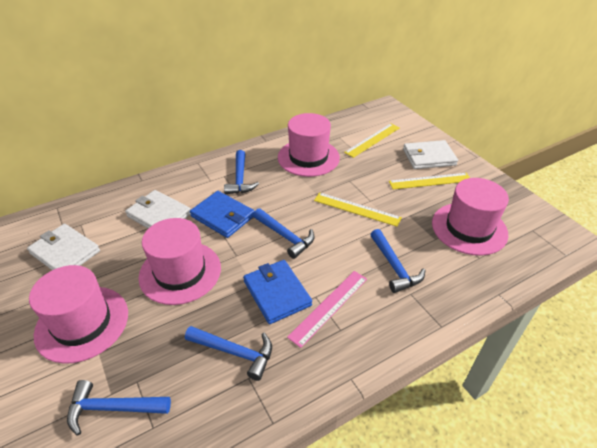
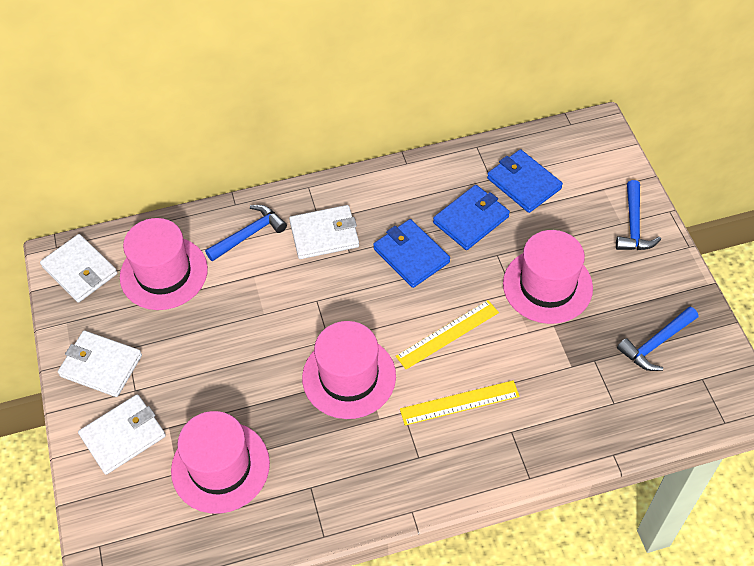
blue hammer: [67,380,171,435] [185,326,272,381] [224,150,259,194] [253,208,315,259] [370,229,425,293] = 5 -> [205,205,287,262] [616,180,661,250] [617,306,698,371] = 3
blue wallet: [190,191,255,238] [243,260,312,324] = 2 -> [373,219,450,288] [433,185,510,250] [487,149,563,213] = 3
pink ruler: [287,271,367,348] = 1 -> none = 0
white wallet: [27,224,100,270] [125,190,191,229] [403,140,458,169] = 3 -> [40,234,117,303] [58,331,142,397] [78,394,166,475] [289,205,359,259] = 4
yellow ruler: [314,192,402,227] [344,123,400,158] [389,173,470,189] = 3 -> [396,300,499,369] [400,380,520,425] = 2

